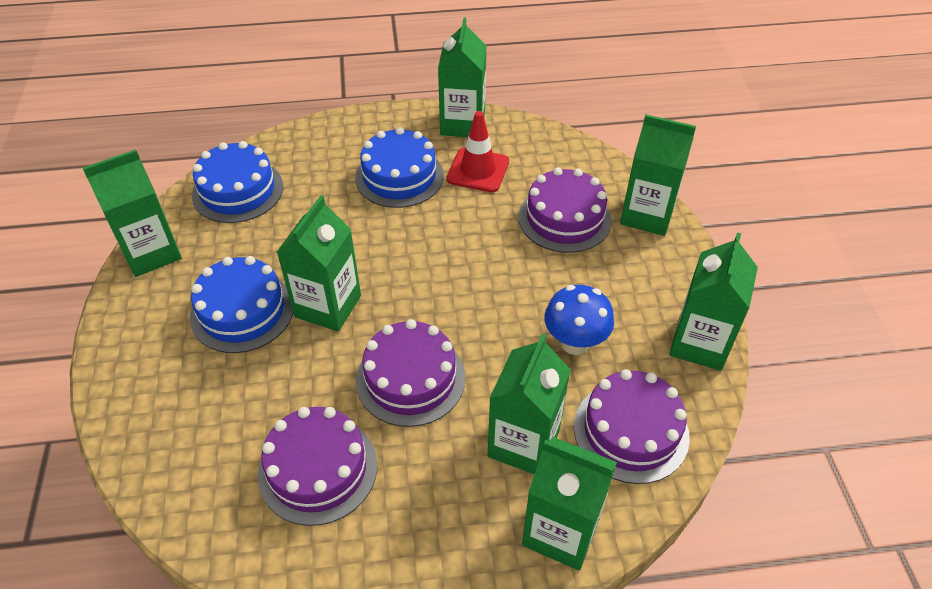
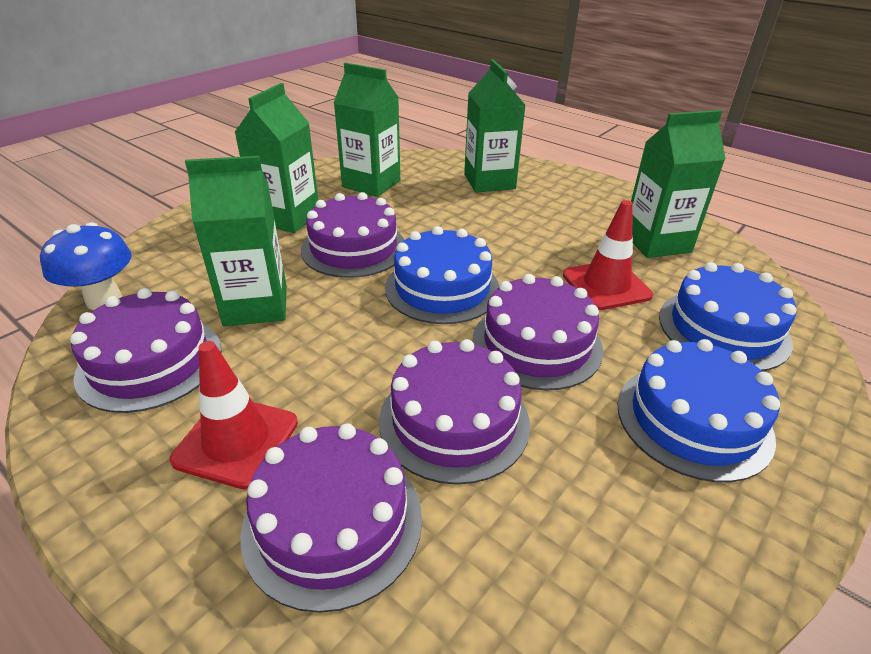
green carton: [83,150,182,277] [277,195,361,331] [438,18,487,137] [488,334,571,474] [522,437,617,570] [620,115,696,236] [669,232,758,371] = 7 -> [185,156,287,326] [234,83,318,233] [334,63,400,197] [464,59,526,193] [631,110,726,258] = 5
purple cake: [258,407,377,526] [356,319,465,427] [519,167,612,253] [574,369,690,484] = 4 -> [70,288,222,413] [240,424,422,613] [301,192,404,278] [379,339,530,485] [472,274,603,391] = 5
red traffic cone: [447,111,509,192] = 1 -> [170,341,298,490] [563,200,653,310] = 2

